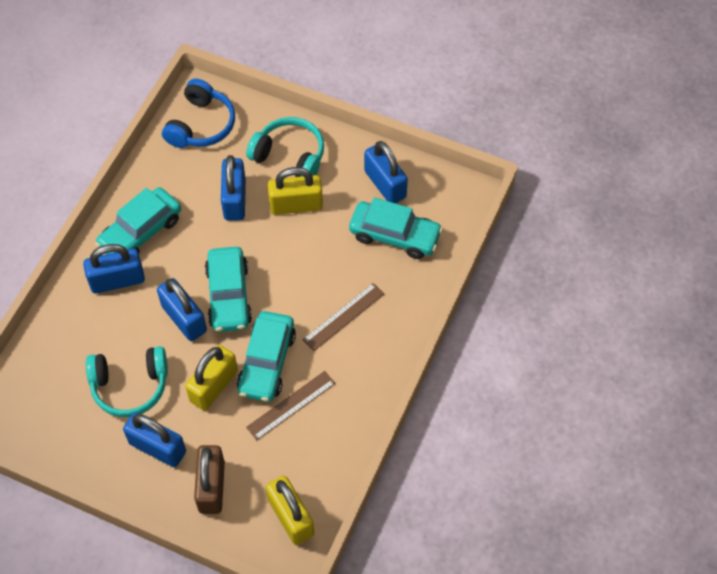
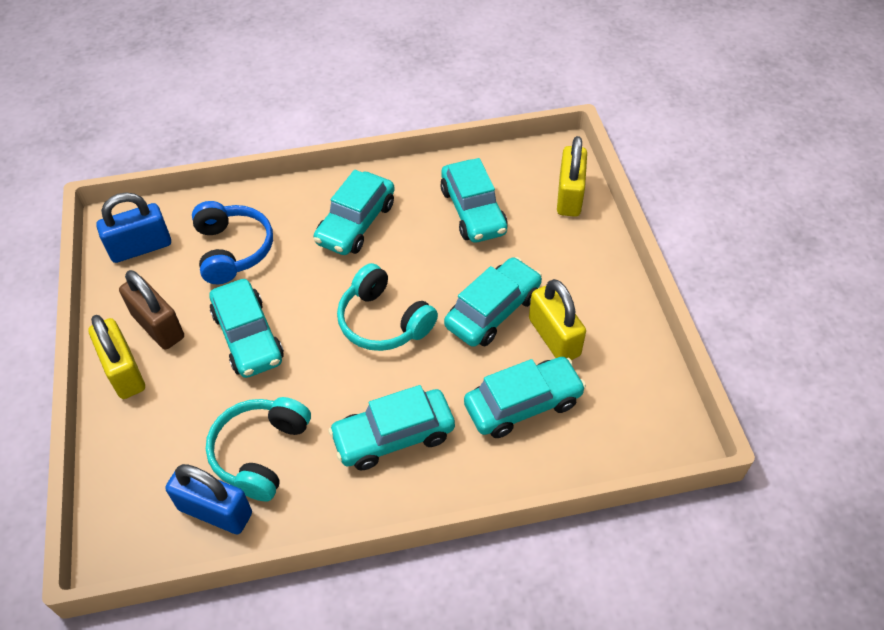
blue padlock: [83,244,145,294] [123,412,186,467] [157,278,207,341] [221,155,246,221] [364,141,408,203] = 5 -> [96,192,171,263] [165,464,252,534] = 2
brown ruler: [246,371,336,440] [303,283,384,351] = 2 -> none = 0
turquoise car: [95,187,181,254] [205,247,252,332] [237,311,296,402] [349,197,443,259] = 4 -> [210,279,284,378] [313,170,395,255] [328,385,455,470] [440,158,508,243] [444,257,542,347] [464,357,586,438] = 6

